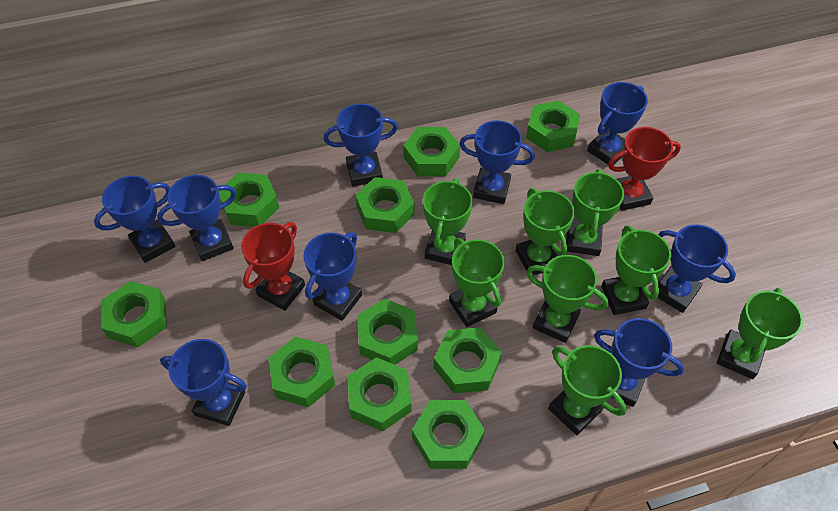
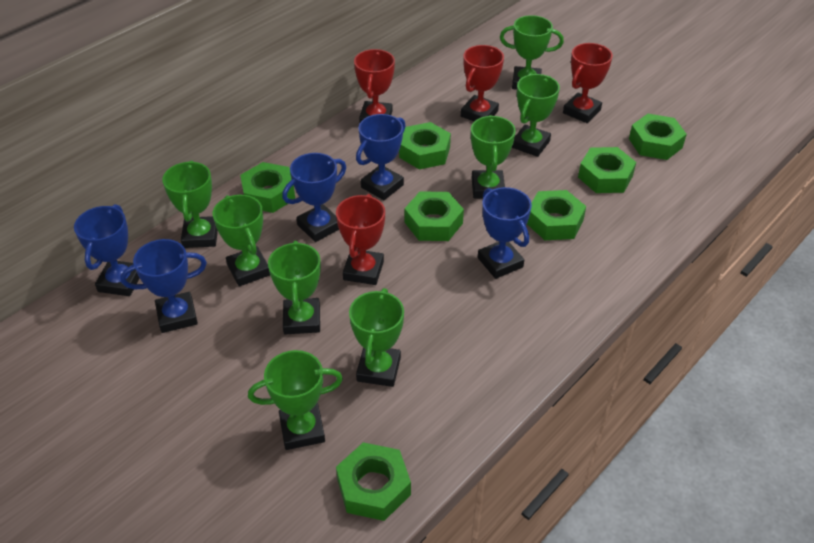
blue trophy: [94,176,175,263] [157,175,237,261] [160,339,247,426] [303,232,362,321] [324,104,398,187] [459,120,535,204] [587,82,648,165] [594,318,684,407] [652,224,736,313] = 9 -> [74,204,140,296] [120,239,207,333] [282,153,346,242] [356,114,406,200] [478,187,532,279] = 5
green nut: [101,281,167,347] [219,172,279,227] [268,337,335,408] [347,357,411,431] [355,177,415,233] [357,299,418,365] [403,127,460,176] [412,400,485,469] [434,327,502,394] [526,100,580,152] = 10 -> [240,162,295,213] [336,442,411,521] [399,122,451,170] [405,191,464,241] [527,190,586,240] [578,147,636,193] [629,114,687,160] = 7
red trophy: [241,222,305,311] [608,127,681,211] = 2 -> [336,194,385,285] [354,49,395,122] [461,45,504,121] [563,43,613,123] = 4

